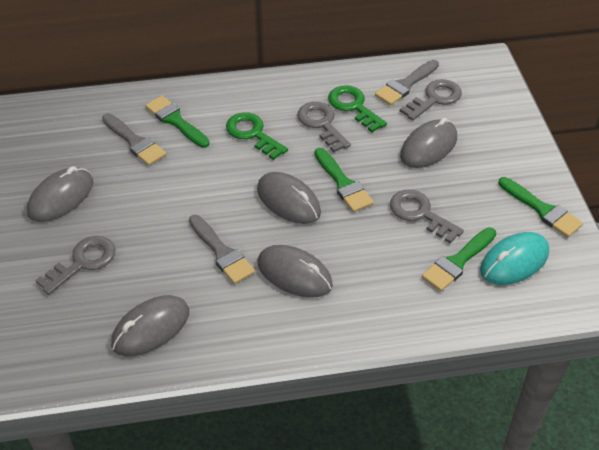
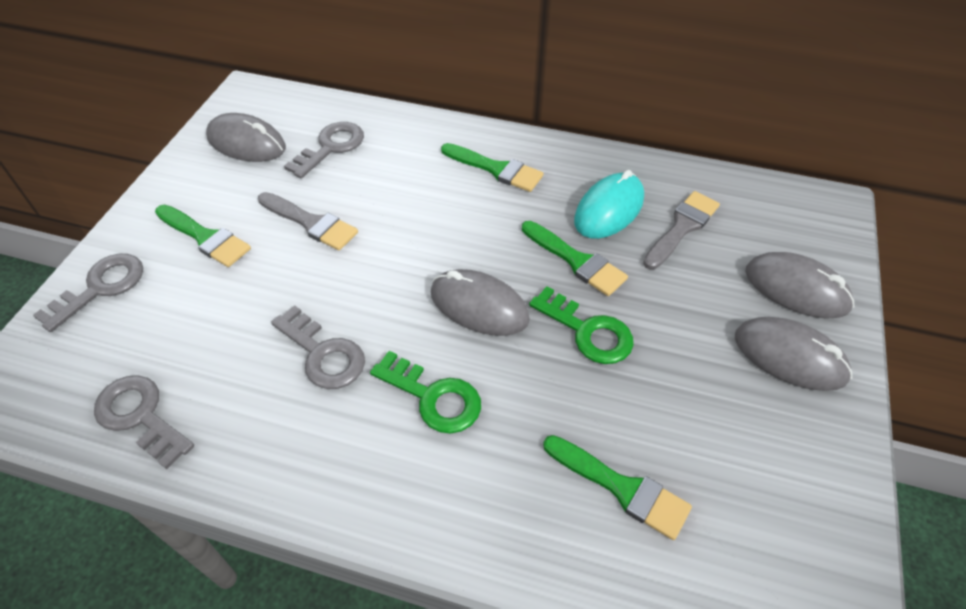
grey brush: [102,113,166,166] [189,215,255,284] [375,60,439,105] = 3 -> [258,192,358,250] [643,191,720,269] = 2
grey mouse: [27,166,93,222] [111,295,189,356] [257,172,321,224] [257,245,333,298] [400,118,457,168] = 5 -> [206,113,286,162] [431,269,530,336] [735,317,852,391] [745,252,854,319] = 4

